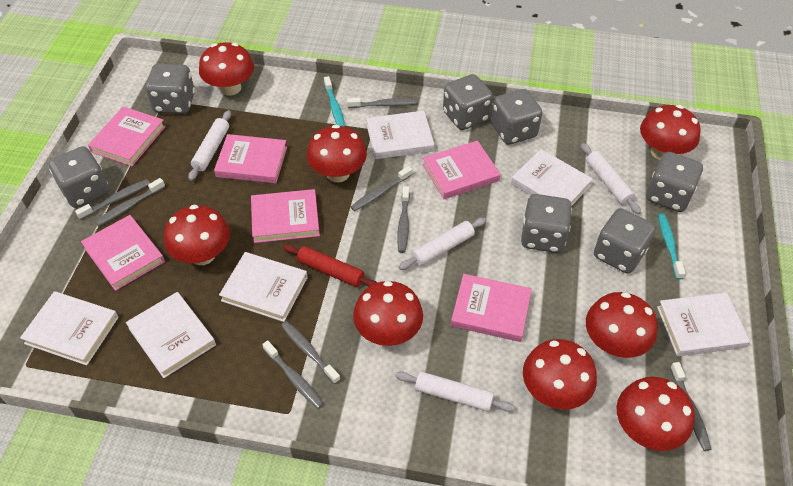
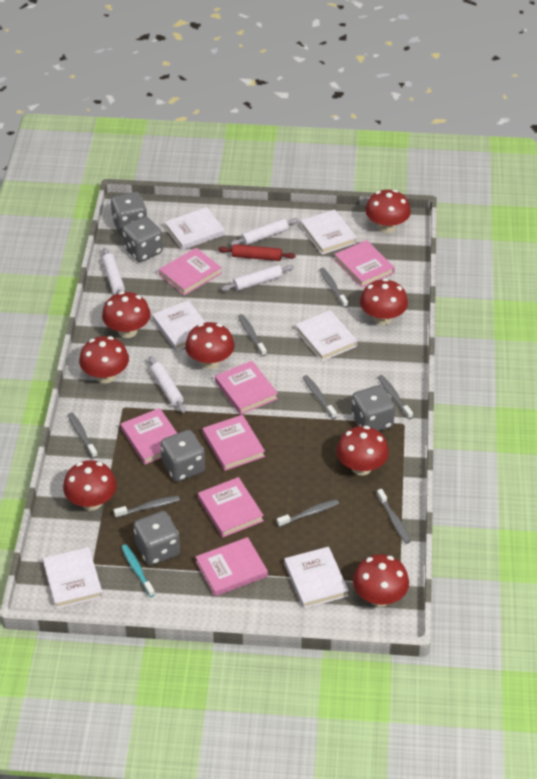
grey dice: [49,146,109,208] [146,64,195,114] [443,74,493,130] [491,89,542,145] [521,194,572,253] [594,208,655,274] [646,152,703,212] = 7 -> [111,192,147,235] [122,216,163,262] [134,511,180,565] [161,430,205,482] [351,385,395,431] = 5
pink book: [81,215,165,291] [88,107,166,166] [214,134,287,183] [251,189,320,243] [422,140,501,199] [451,274,532,342] = 6 -> [121,408,177,465] [159,248,222,295] [196,537,268,596] [198,477,264,538] [203,415,265,471] [215,361,278,415] [334,240,395,288] = 7
turquoise toothbrush: [324,76,345,127] [658,214,685,280] = 2 -> [121,544,155,597] = 1

